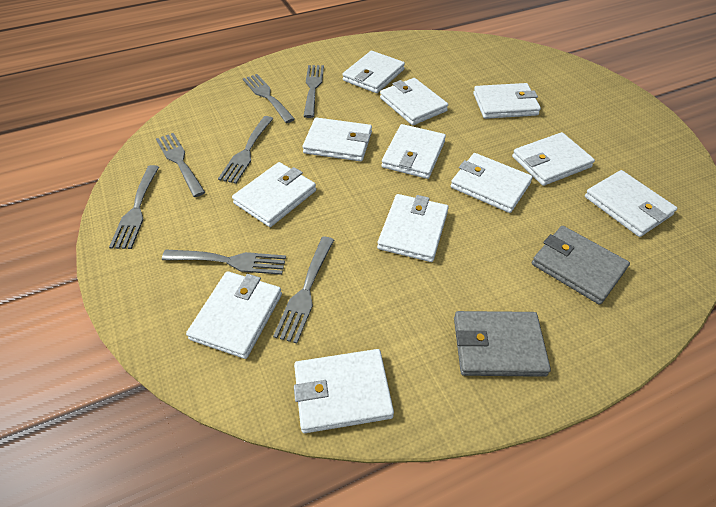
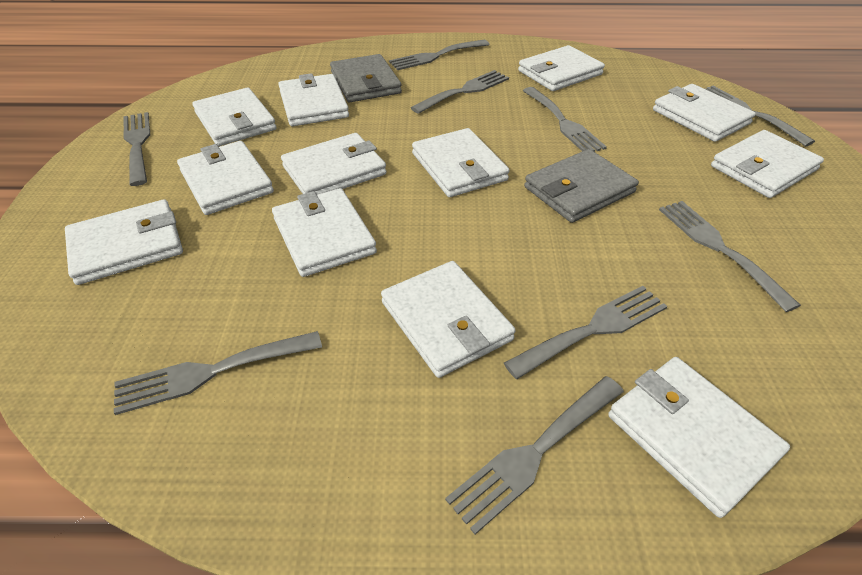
grey fork: [109,165,159,249] [156,133,205,197] [162,250,286,275] [218,116,273,184] [243,74,295,123] [273,237,334,343] [303,65,324,118] = 7 -> [114,331,322,415] [124,112,150,186] [389,40,489,70] [411,70,509,114] [445,376,624,535] [504,286,667,379] [523,87,607,152] [659,201,801,312] [704,86,815,146] = 9

